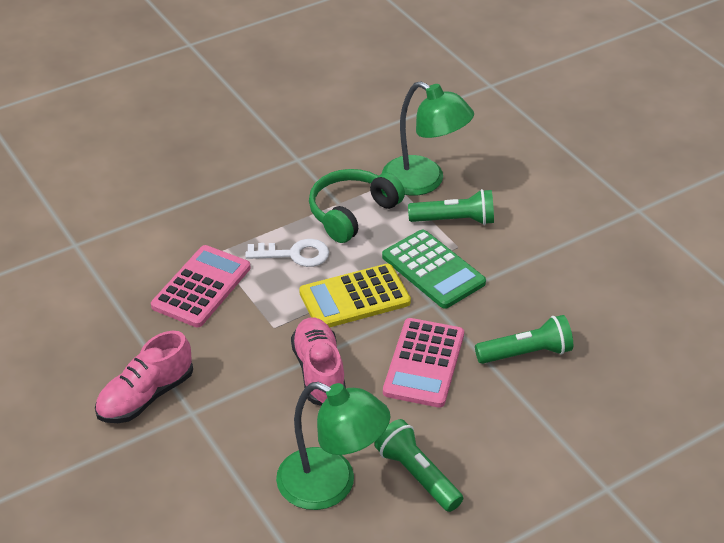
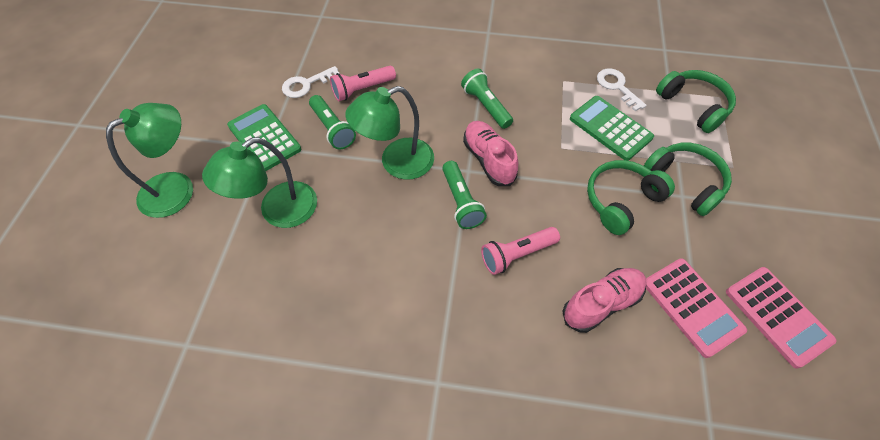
green calculator: [382,230,486,309] = 1 -> [227,104,301,171] [570,96,654,161] = 2
green headphones: [309,169,405,243] = 1 -> [587,160,675,235] [644,142,732,216] [656,70,736,133] = 3
green lamp: [276,382,390,510] [382,81,474,196] = 2 -> [106,103,193,218] [202,137,317,228] [345,86,434,180] = 3
pink flashlight: none = 0 -> [330,66,396,101] [481,227,560,275] = 2
white key: [245,239,329,267] = 1 -> [282,66,340,98] [597,68,647,111] = 2
yellow calculator: [299,264,411,327] = 1 -> none = 0

